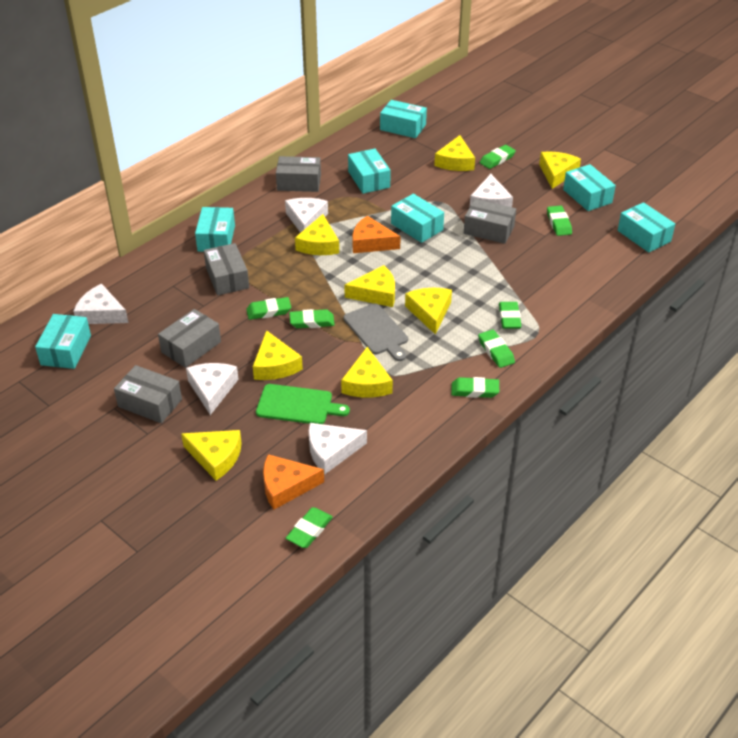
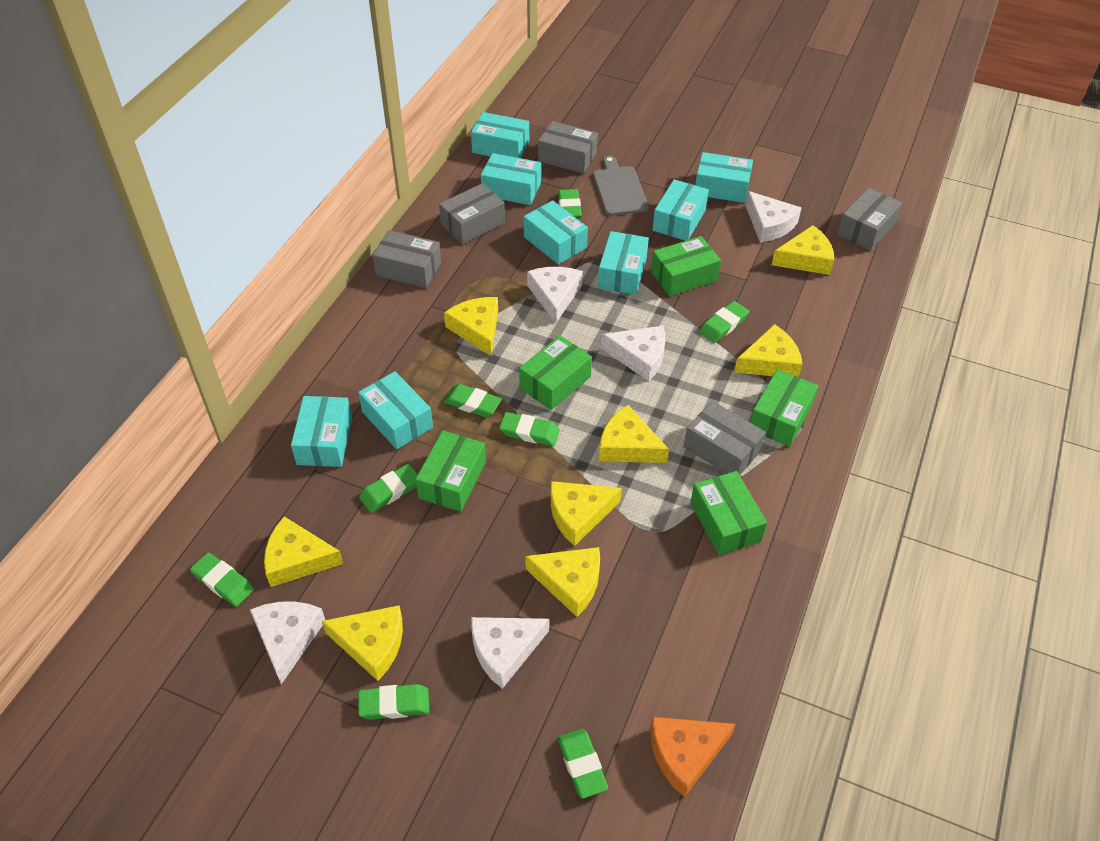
green box: none = 0 -> [415,430,486,512] [519,335,592,410] [651,236,721,297] [690,471,767,555] [750,369,818,447] = 5
green cutting board: [256,384,350,424] = 1 -> none = 0
orange cheese: [263,454,324,510] [352,216,401,253] = 2 -> [650,717,735,798] = 1
turquoise box: [35,314,91,369] [195,207,235,252] [348,149,391,194] [380,100,427,138] [391,194,444,243] [563,164,616,211] [618,202,675,253] = 7 -> [291,396,352,467] [358,371,433,449] [471,112,529,158] [481,153,541,205] [524,200,588,265] [598,231,649,295] [653,179,709,241] [695,152,753,203] = 8

